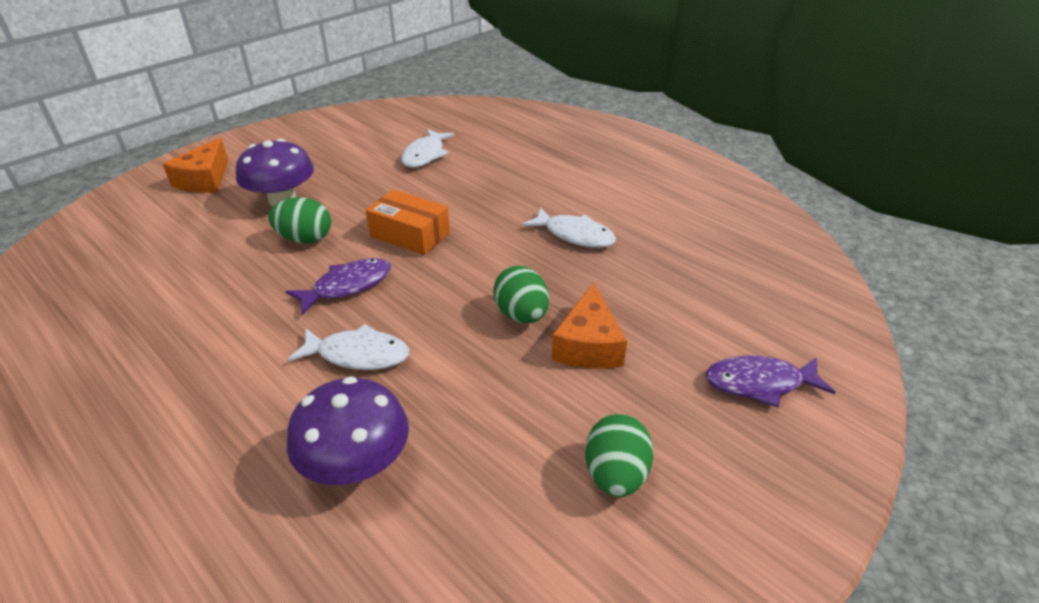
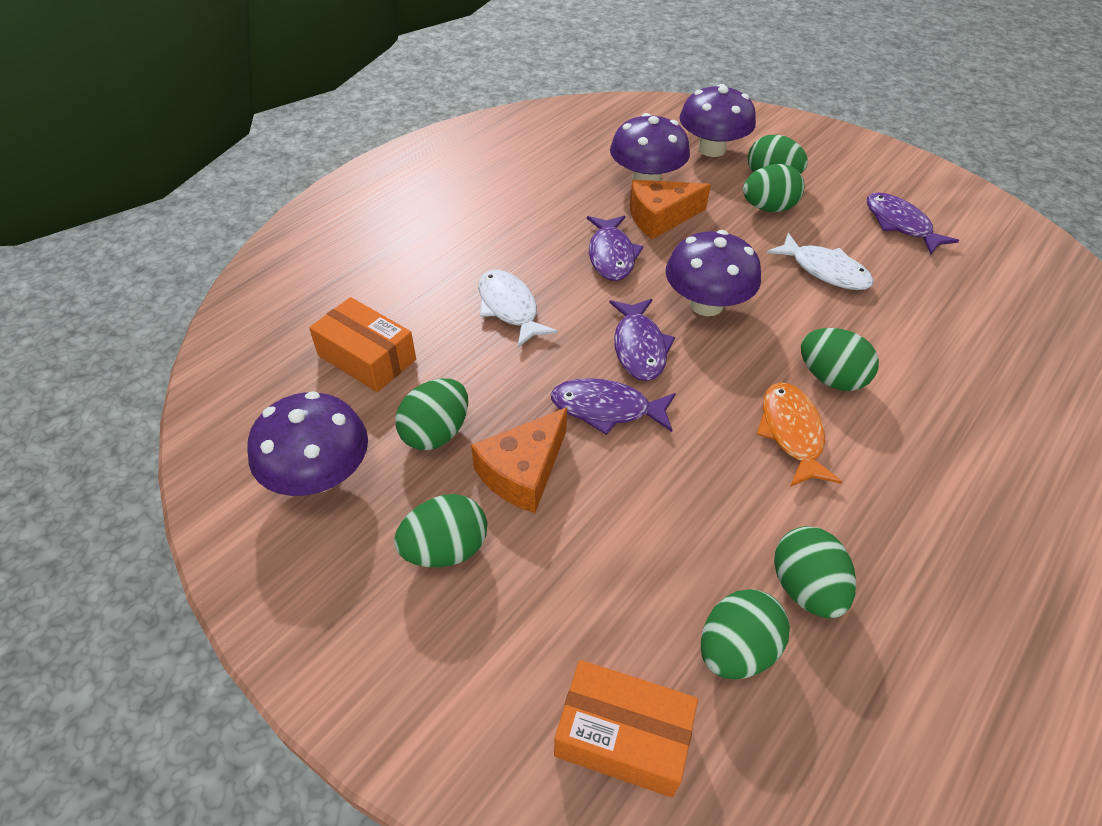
green egg: [268,197,331,244] [493,266,549,323] [585,414,653,497] = 3 -> [394,494,487,567] [395,378,468,450] [701,589,790,679] [743,164,805,212] [748,135,808,174] [774,526,856,618] [801,328,879,391] = 7
orange box: [366,189,450,255] = 1 -> [309,297,416,392] [554,660,698,798] = 2
orange fish: none = 0 -> [756,382,842,487] = 1
purple fish: [285,258,391,315] [706,355,835,408] = 2 -> [551,378,676,435] [587,216,644,281] [609,299,675,381] [867,192,959,255] = 4
purple mushroom: [236,139,314,206] [287,376,409,485] = 2 -> [248,391,368,496] [610,113,690,181] [666,230,761,316] [679,84,756,157] = 4
white fish: [288,324,409,370] [401,129,455,168] [522,207,616,248] = 3 -> [478,270,558,347] [767,233,874,290] = 2

